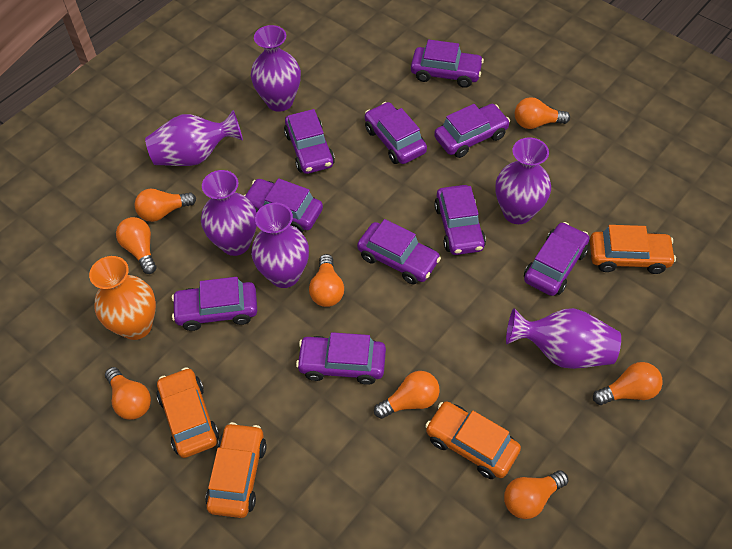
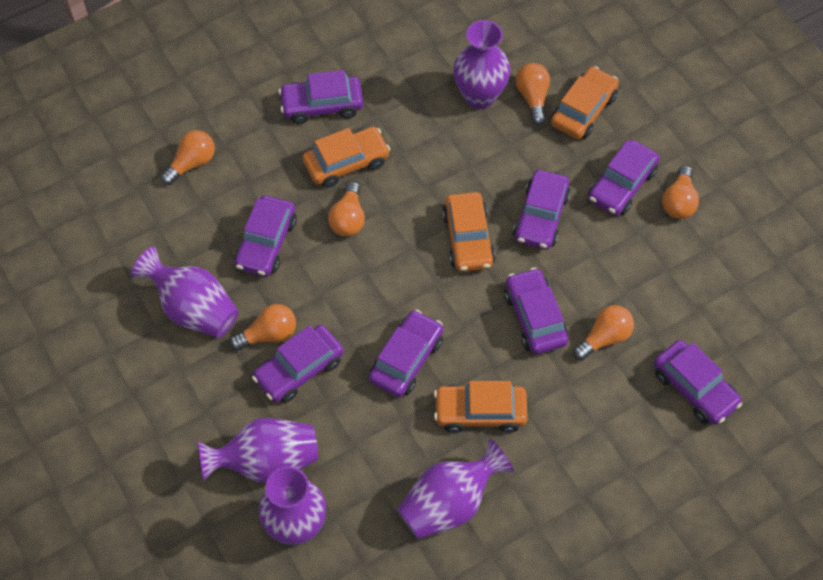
orange light bulb: [105,367,151,420] [116,217,156,274] [134,189,196,222] [309,254,344,307] [374,371,440,419] [504,470,568,519] [515,97,570,129] [593,362,663,405] = 8 -> [161,130,215,185] [230,304,296,350] [328,182,365,237] [515,63,550,125] [573,305,634,360] [662,165,699,219] = 6
orange vase: [89,256,156,340] = 1 -> none = 0
purple car: [172,277,257,331] [244,178,323,233] [284,109,335,174] [296,332,386,385] [357,219,441,284] [365,102,427,164] [411,39,484,88] [434,104,510,158] [434,185,486,255] [524,222,589,296] = 10 -> [234,195,297,277] [252,325,344,403] [278,70,363,124] [369,310,443,397] [504,268,569,354] [513,170,571,249] [588,140,659,216] [654,340,742,425] = 8
purple vase: [145,110,243,166] [201,170,257,256] [251,25,301,112] [251,203,309,288] [496,137,551,224] [506,308,621,369] = 6 -> [131,246,239,338] [197,418,318,483] [259,466,326,545] [397,439,514,539] [453,20,511,109] = 5

